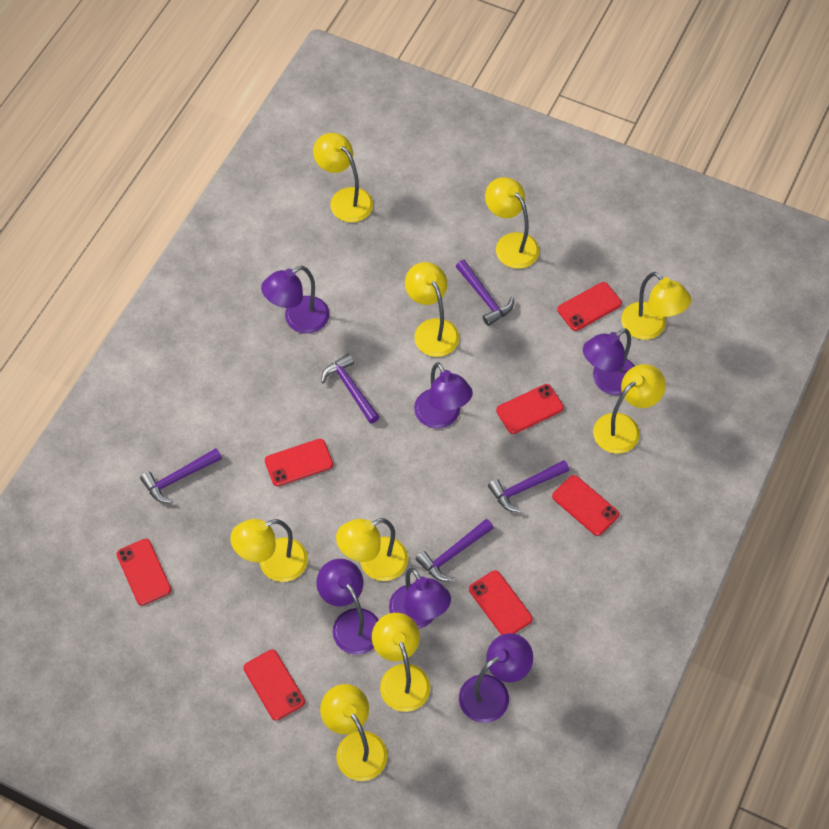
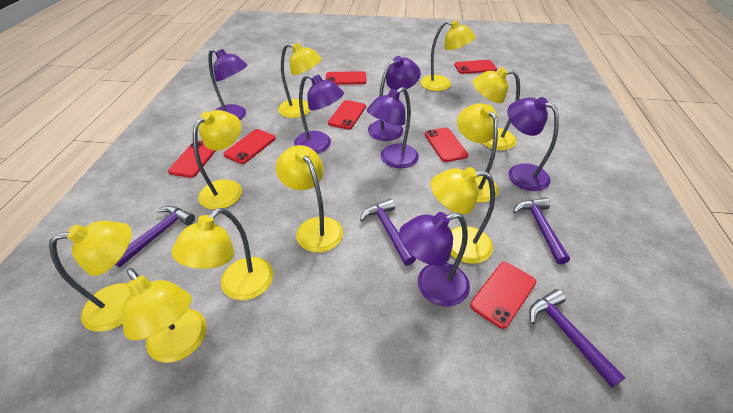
purple hammer: [140,448,222,503] [321,353,380,424] [416,519,494,581] [456,260,514,326] [488,460,569,513] = 5 -> [115,206,195,268] [360,199,416,266] [513,197,570,264] [529,289,626,388] = 4
yellow lamp: [230,519,308,582] [313,133,373,222] [320,684,388,781] [336,518,408,581] [372,613,430,712] [405,262,459,357] [485,177,539,269] [593,364,666,454] [621,272,691,340] = 9 -> [49,221,132,332] [121,268,207,363] [171,208,273,300] [193,110,242,210] [276,145,343,252] [278,43,322,118] [420,20,475,91] [431,167,495,264] [457,103,499,203] [473,67,520,150] = 10

